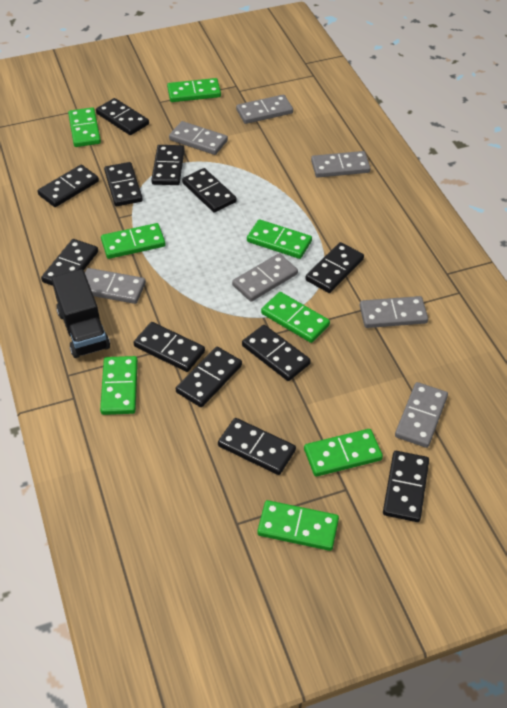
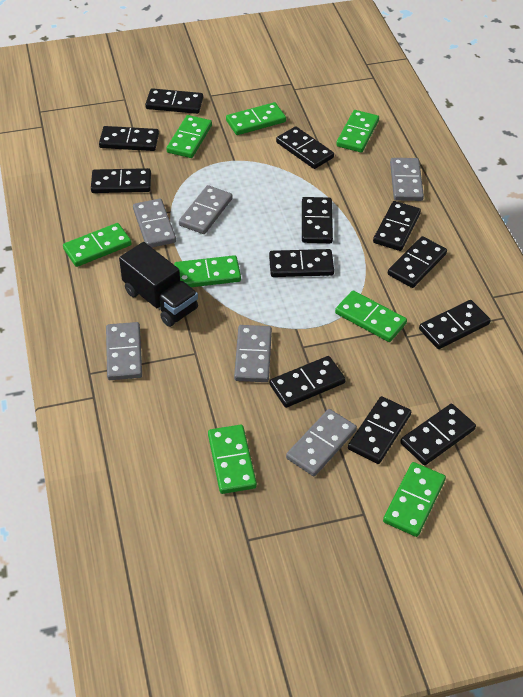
grey domino: [85,268,146,304] [169,121,228,155] [232,254,298,302] [236,95,293,124] [311,151,370,178] [360,296,428,328] [395,382,448,448] = 7 -> [106,322,142,380] [133,199,176,247] [179,185,233,234] [234,325,272,382] [286,409,357,476] [390,158,424,201] = 6

